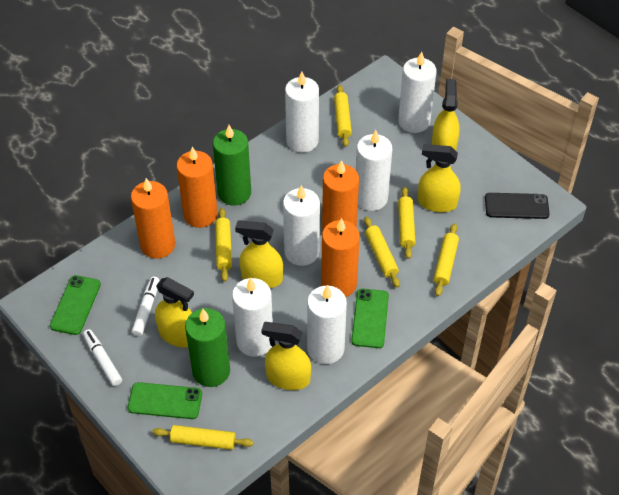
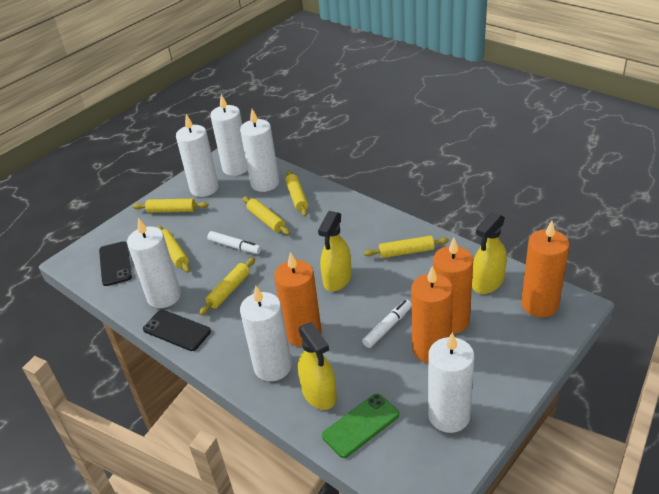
black phone: [485,193,550,219] = 1 -> [99,241,132,286] [143,310,211,351] = 2
green candle: [185,308,230,387] [213,125,251,206] = 2 -> none = 0
green phone: [50,275,101,335] [128,382,202,419] [351,289,389,348] = 3 -> [322,393,399,458] = 1
yellow spray bottle: [155,277,194,347] [235,220,283,288] [261,322,311,390] [418,144,461,212] [432,79,460,151] = 5 -> [298,322,337,410] [318,211,352,291] [472,212,507,294] = 3

